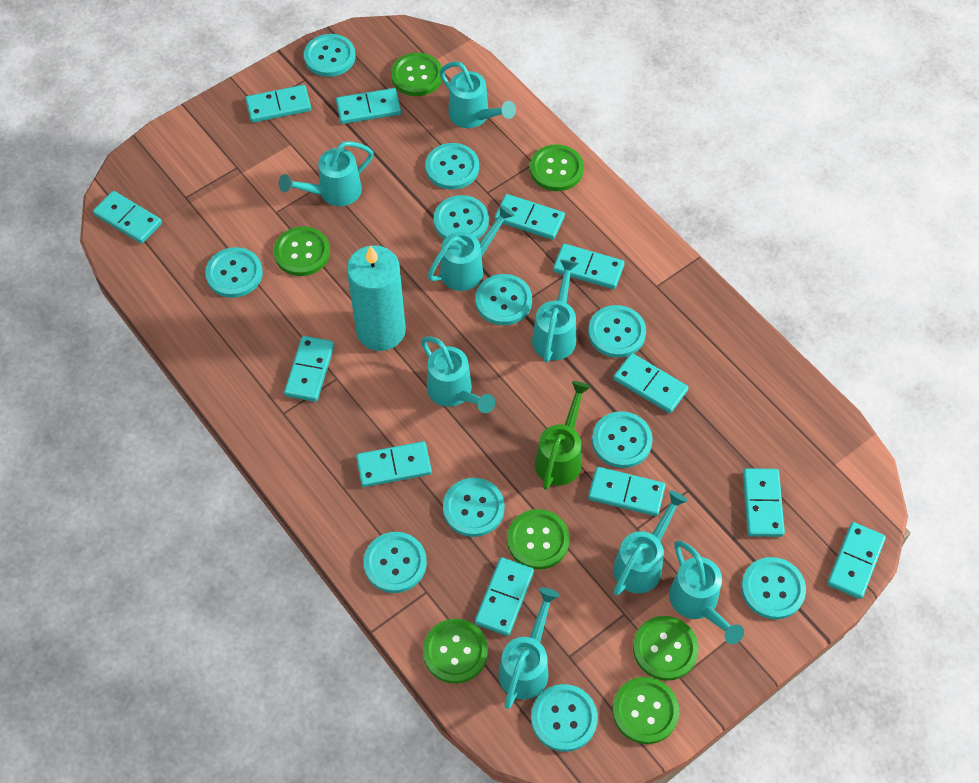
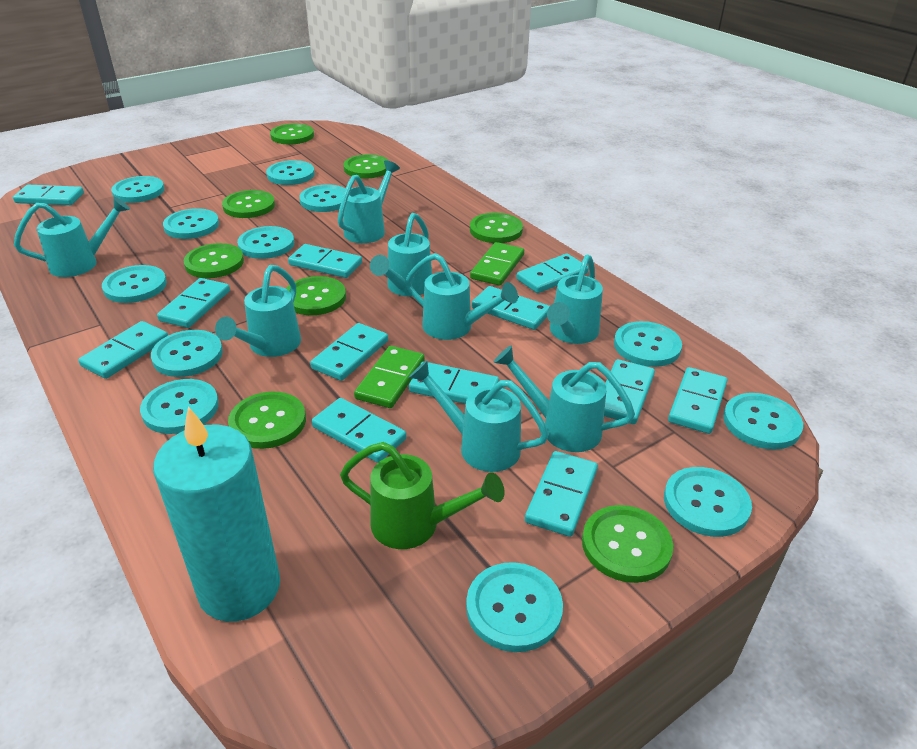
green button: [274,226,330,276] [391,53,442,96] [423,619,488,684] [507,509,570,570] [530,145,584,191] [612,677,679,744] [633,616,699,681] = 7 -> [184,243,244,278] [222,190,275,218] [228,392,306,449] [270,123,314,145] [286,276,346,315] [343,154,389,178] [470,213,523,243] [582,505,673,583] = 8
green domino: none = 0 -> [354,346,425,408] [470,242,524,286] = 2
turquoise button: [205,247,263,298] [304,34,356,77] [363,532,427,593] [425,143,479,190] [434,195,489,239] [443,478,505,537] [475,274,532,325] [531,684,598,752] [588,305,646,358] [592,411,653,468] [741,557,806,619] = 11 -> [102,265,167,303] [111,176,165,203] [140,379,219,434] [151,330,223,377] [163,208,219,239] [237,226,294,259] [266,160,315,185] [299,184,346,212] [466,562,563,652] [614,321,682,367] [664,467,752,537] [723,393,803,450] = 12

